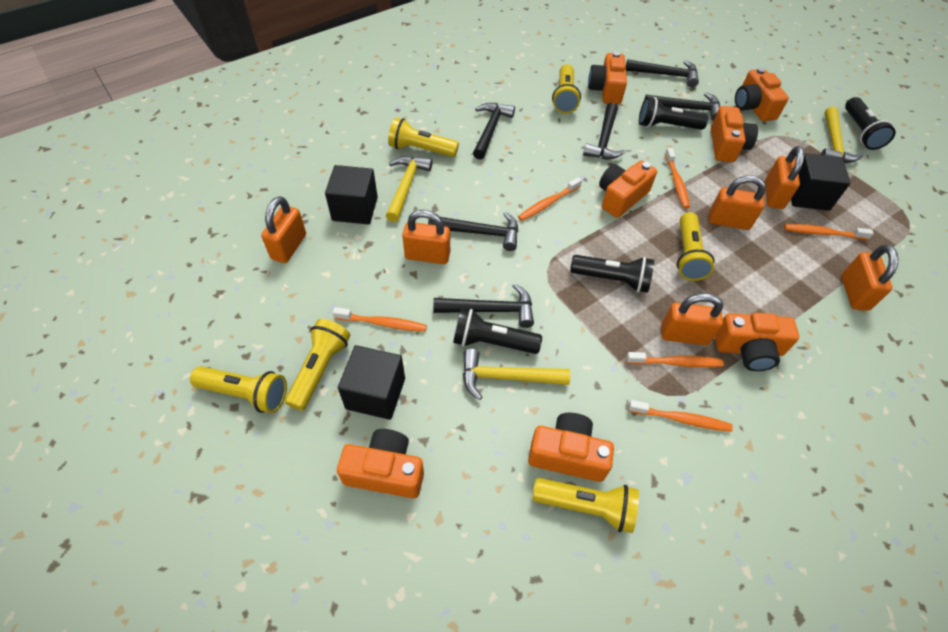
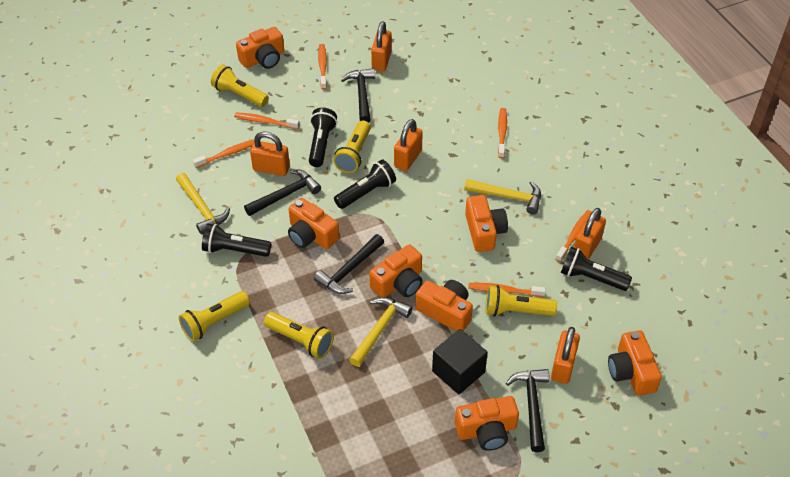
black cube: [325,165,378,224] [338,345,405,420] [791,153,851,211] = 3 -> [432,329,488,394] = 1
black hammer: [428,212,518,251] [433,283,534,328] [473,103,515,160] [583,103,625,159] [626,59,699,87] [644,92,720,121] = 6 -> [244,169,321,216] [314,234,384,294] [341,68,375,123] [506,369,549,452] = 4
orange padlock: [261,196,306,263] [402,210,450,264] [661,293,723,345] [709,175,766,230] [765,146,804,209] [841,244,899,311] = 6 -> [250,132,290,176] [371,21,392,71] [394,119,423,171] [551,327,580,384] [574,208,606,260] = 5
yellow flashlight: [190,366,287,413] [285,319,351,411] [388,117,459,157] [532,478,639,533] [552,64,581,114] [677,212,714,281] = 6 -> [179,291,250,341] [211,65,269,107] [264,312,334,359] [333,120,371,173] [485,285,557,316] = 5

